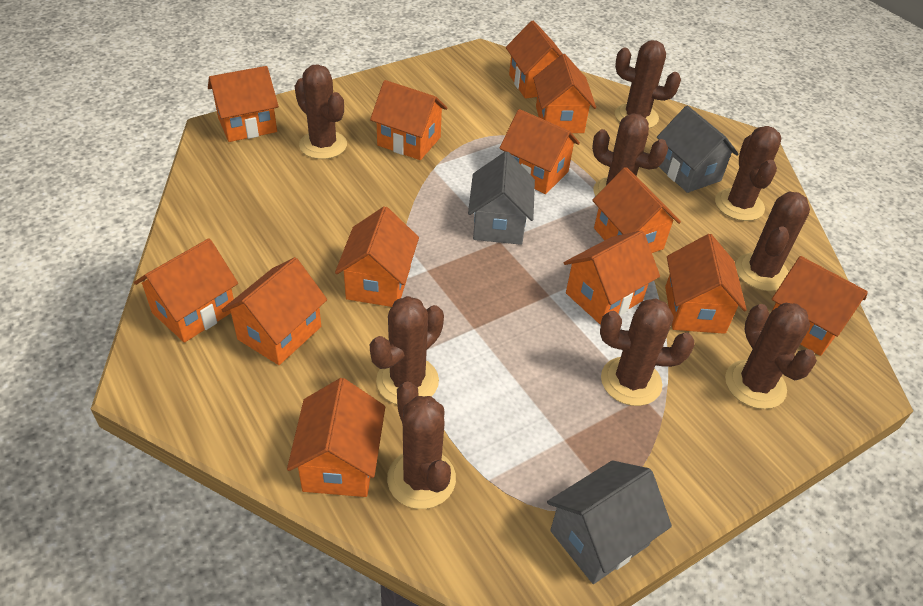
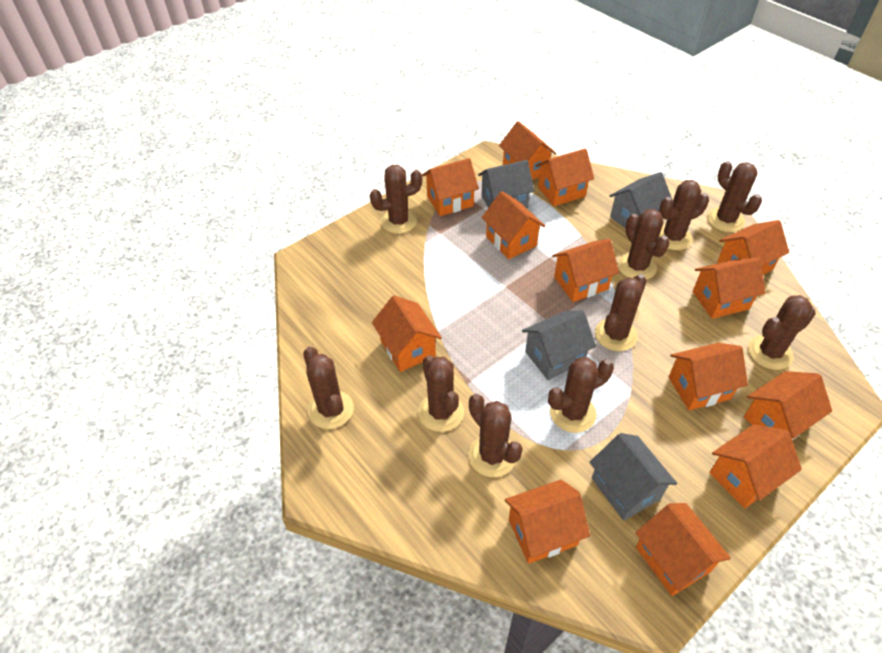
brown cactus: [295,64,347,159] [370,296,444,404] [387,381,456,509] [592,114,668,196] [600,298,694,406] [615,40,681,128] [715,126,781,221] [725,303,817,409] [735,192,810,291] = 9 -> [303,347,354,429] [370,165,422,234] [418,355,464,432] [468,394,523,477] [548,357,614,433] [595,274,647,351] [618,209,670,280] [659,180,709,250] [707,161,762,232] [748,295,816,370] = 10
grey house: [468,151,535,245] [547,460,672,584] [657,106,739,193] = 3 -> [478,160,535,209] [522,311,596,380] [590,433,677,521] [609,172,672,229] = 4

